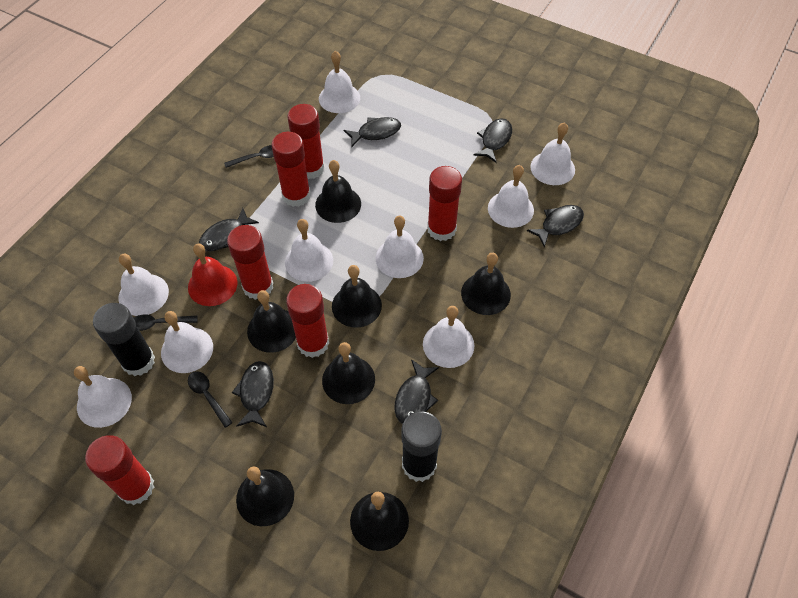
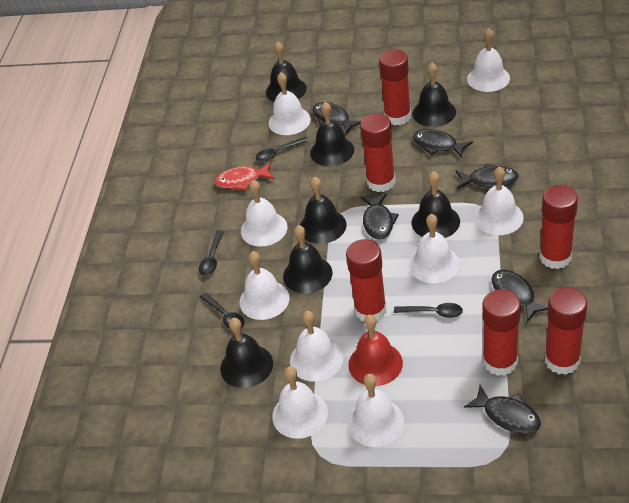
black glue stick: [93,303,155,376] [402,411,442,482] = 2 -> none = 0
black spoon: [134,315,197,331] [188,371,233,428] [224,145,274,168] = 3 -> [199,231,224,275] [200,293,245,328] [256,137,309,161] [394,303,463,318] = 4
red fish: none = 0 -> [214,162,275,191] = 1

